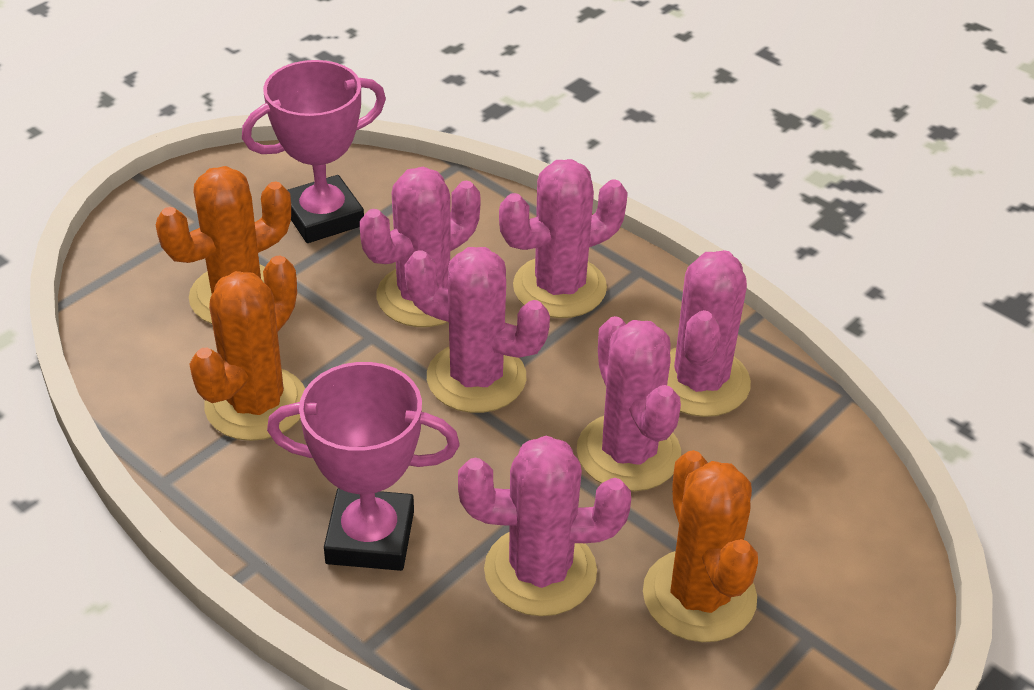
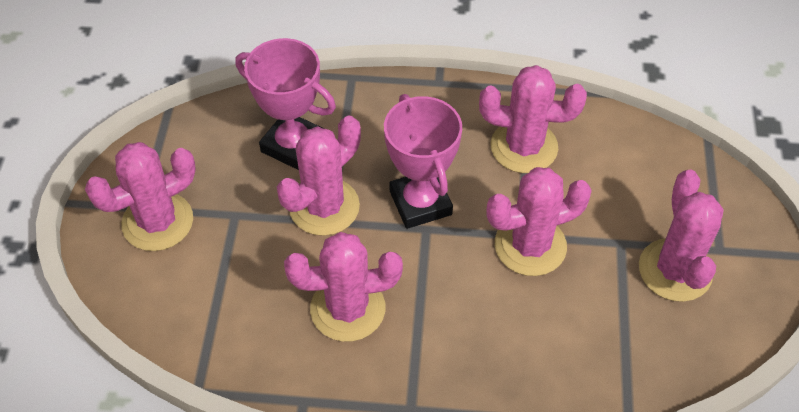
orange cactus: [156,166,291,324] [189,256,305,441] [643,450,758,642] = 3 -> none = 0

